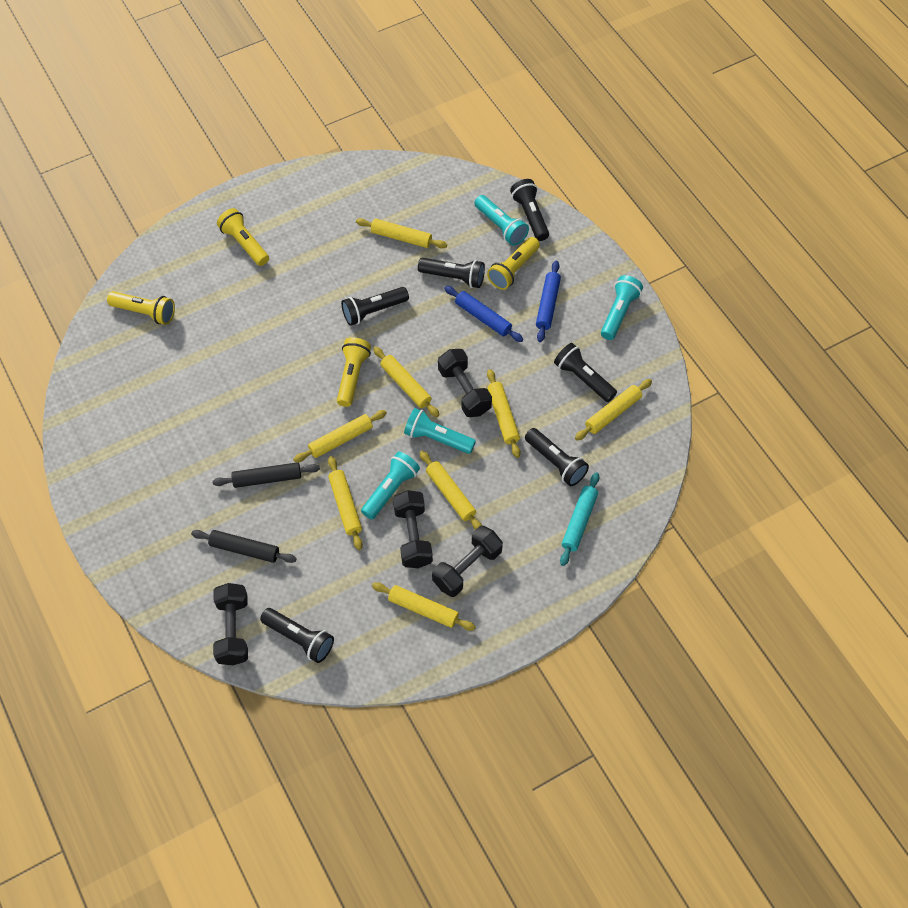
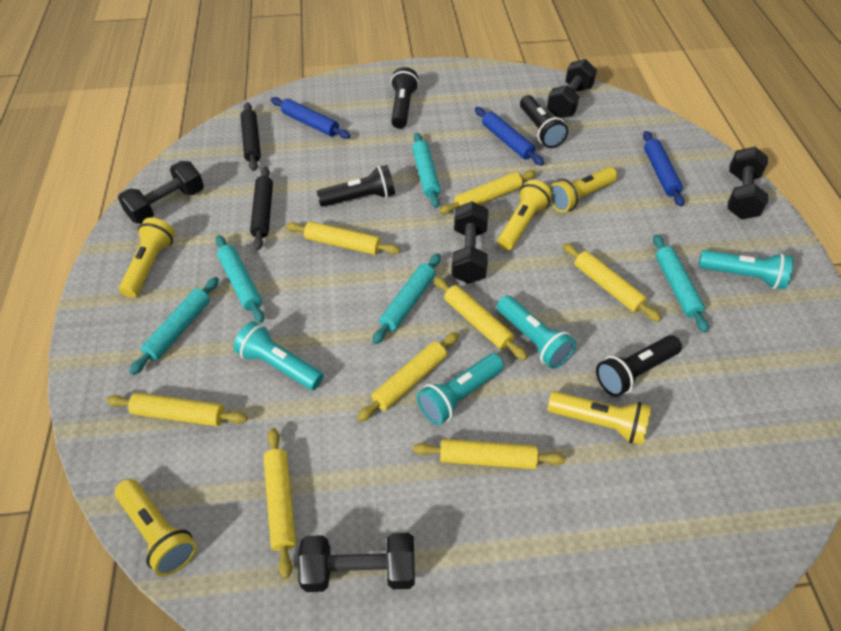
black dumbbell: [213,583,248,665] [393,490,433,568] [432,526,503,597] [438,349,492,417] = 4 -> [118,161,204,224] [298,533,415,592] [451,201,488,284] [547,59,597,118] [727,147,768,219] = 5
black flashlight: [260,608,334,663] [341,287,409,326] [418,258,485,288] [510,179,549,241] [525,428,589,486] [554,343,617,402] = 6 -> [316,165,395,207] [391,67,419,129] [520,95,568,148] [596,335,682,397] = 4
blue rolling pin: [444,286,523,342] [536,261,561,342] = 2 -> [271,97,350,139] [475,107,544,165] [643,131,684,206] = 3
turquoise rolling pin: [560,472,599,566] = 1 -> [129,277,219,375] [216,235,265,323] [372,253,441,344] [412,133,441,208] [653,234,709,333] = 5
yellow flashlight: [107,291,175,325] [217,208,269,266] [337,338,371,407] [487,237,540,290] = 4 -> [115,479,197,576] [119,218,175,298] [498,180,552,250] [548,391,651,445] [549,167,618,212] = 5

